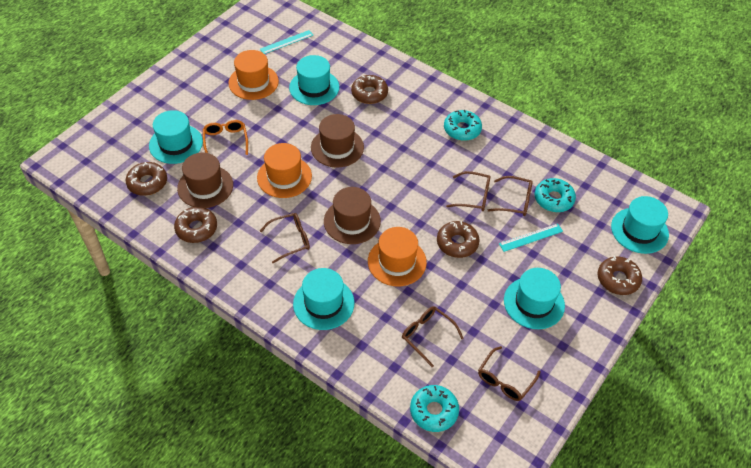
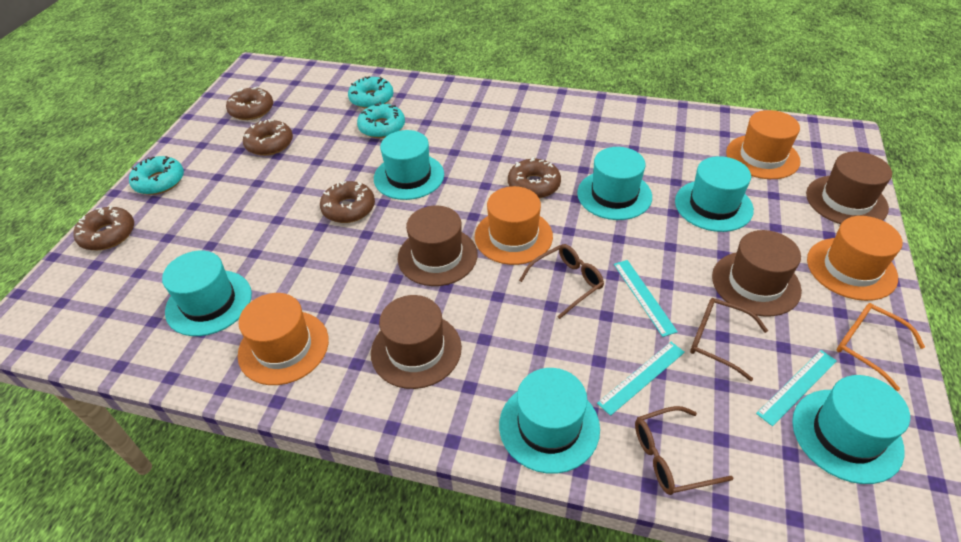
brown glasses: [260,213,310,263] [402,306,464,367] [446,171,491,211] [478,346,541,401] [488,176,533,216] = 5 -> [519,244,604,319] [635,406,733,495] [690,298,768,381] = 3
brown hat: [177,152,233,208] [311,114,364,168] [324,187,381,244] = 3 -> [371,295,462,389] [398,205,477,286] [712,230,802,317] [806,152,892,224] = 4
orange hat: [228,50,279,100] [257,143,312,198] [368,227,427,286] = 3 -> [238,293,329,385] [475,186,553,265] [726,110,801,179] [807,216,903,301] = 4
turquoise hat: [149,110,203,164] [289,55,339,105] [293,268,354,330] [504,268,565,329] [611,196,669,254] = 5 -> [162,251,252,336] [374,130,444,200] [499,368,600,474] [577,147,652,220] [675,156,754,232] [792,375,910,484] = 6
turquoise ruler: [260,30,313,54] [499,224,563,252] = 2 -> [597,342,685,416] [614,260,678,337] [756,350,837,426] = 3

